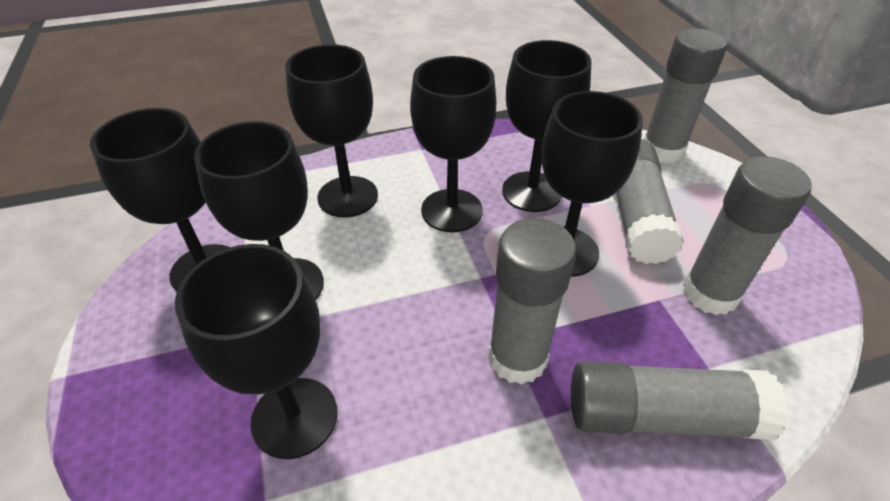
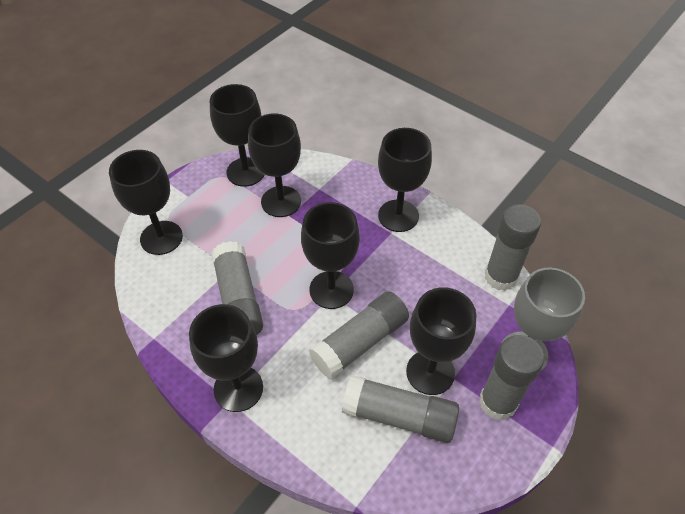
grey goblet: none = 0 -> [501,268,585,372] = 1

